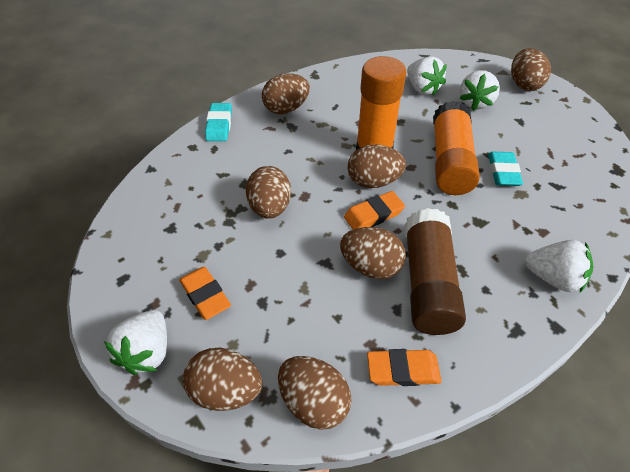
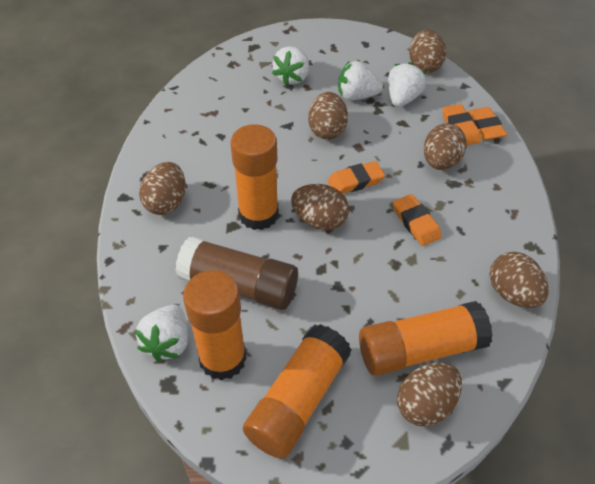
orange eraser: [179,267,231,320] [344,191,405,229] [367,349,442,386] = 3 -> [327,161,385,194] [393,194,442,246] [442,104,481,145] [467,107,507,140] = 4
orange glue stick: [356,56,406,150] [433,101,480,195] = 2 -> [183,270,247,380] [230,124,279,230] [243,324,352,459] [359,301,493,376] = 4
turquoise eraser: [205,103,232,141] [488,152,523,186] = 2 -> none = 0

